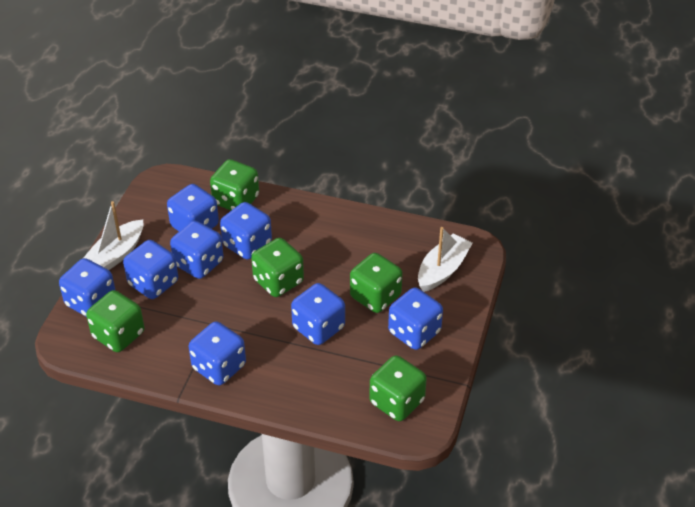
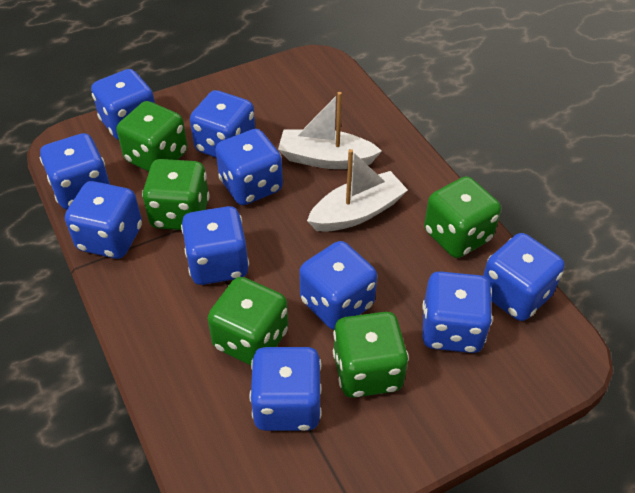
blue dice: [59,258,116,316] [123,240,178,299] [167,184,219,231] [170,220,224,279] [189,321,246,385] [220,202,272,260] [291,283,345,345] [388,288,443,350] = 8 -> [40,133,110,210] [65,181,142,259] [91,69,155,140] [181,206,249,285] [190,90,255,158] [215,129,283,205] [249,347,322,431] [299,241,377,330] [422,271,493,353] [483,233,565,321] = 10

